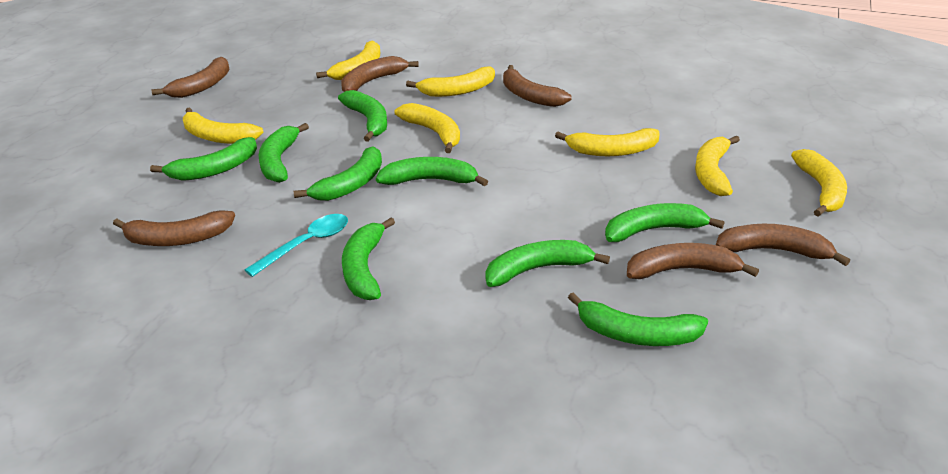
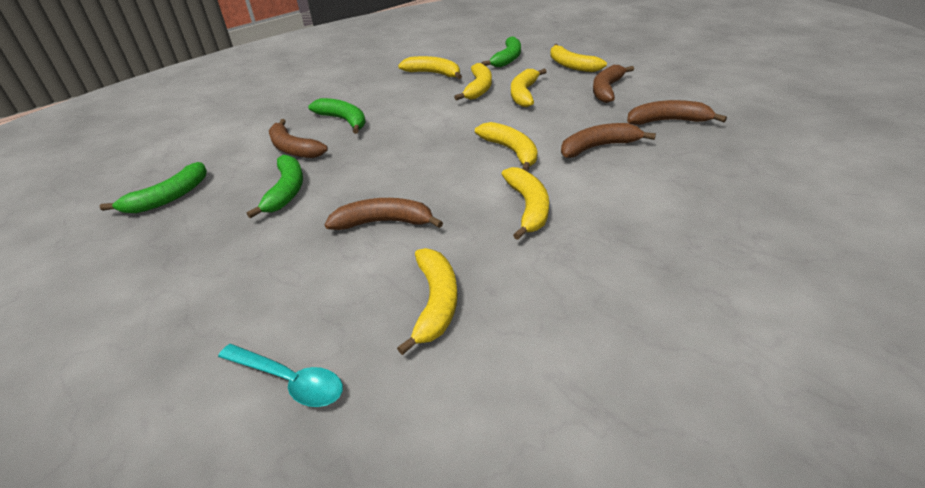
brown banana: [113,210,235,246] [151,57,230,98] [341,56,419,92] [503,65,572,107] [627,243,759,279] [716,224,850,266] = 6 -> [269,119,328,158] [324,198,443,230] [561,123,656,158] [593,65,634,103] [627,100,727,125] = 5
green banana: [150,137,257,181] [258,123,309,183] [294,146,382,201] [338,90,387,142] [342,218,395,300] [376,157,488,186] [485,240,610,287] [568,292,708,346] [605,203,724,242] = 9 -> [100,162,207,213] [247,155,303,218] [308,98,366,134] [482,36,521,67] = 4

